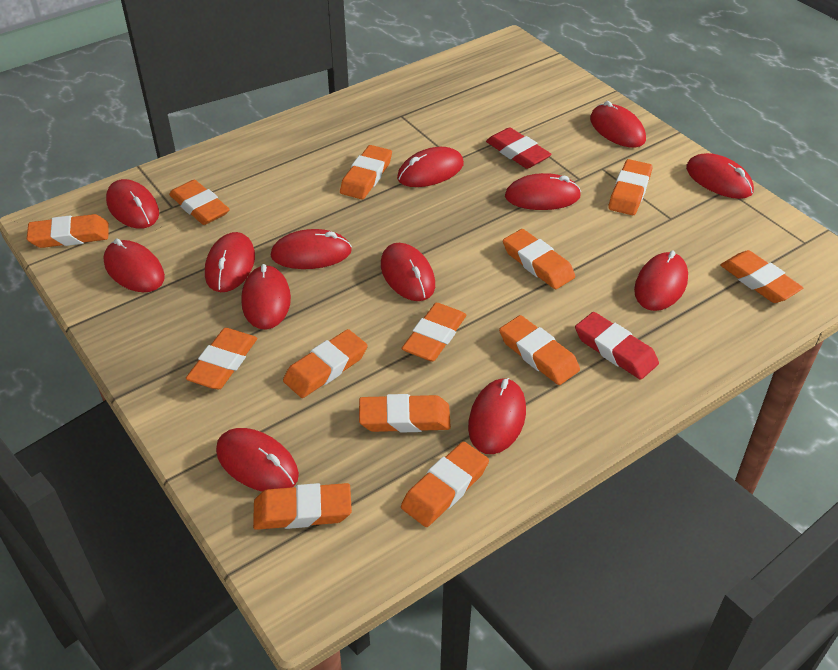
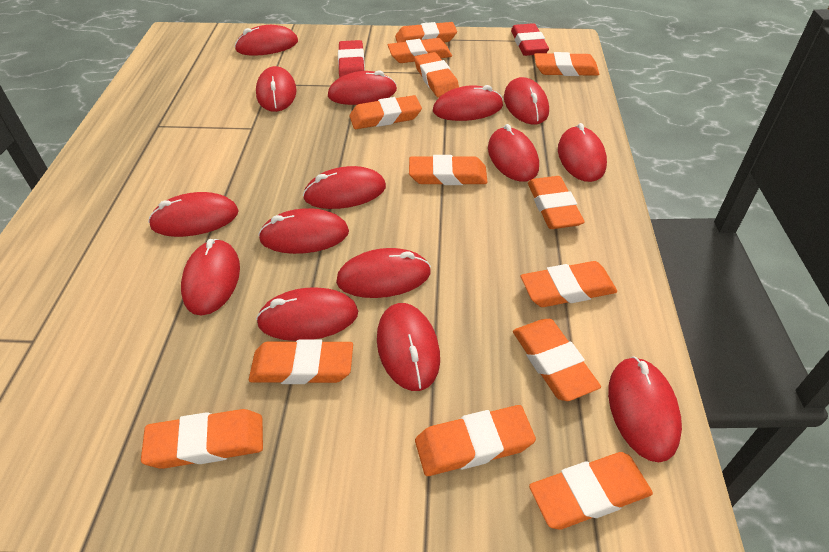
red mouse: [104,239,165,292] [106,179,159,229] [205,232,255,292] [216,428,299,492] [241,264,291,330] [271,229,352,269] [381,243,435,301] [397,147,464,187] [468,378,526,454] [505,173,581,210] [590,101,646,148] [634,251,688,311] [686,153,754,199] = 13 -> [148,192,239,237] [181,239,240,315] [235,25,298,56] [256,66,297,112] [256,287,358,341] [258,208,349,254] [303,166,386,209] [328,70,397,105] [336,248,431,298] [377,303,440,391] [433,85,503,121] [488,124,539,182] [504,77,549,124] [558,123,607,182] [608,357,682,462] = 15

